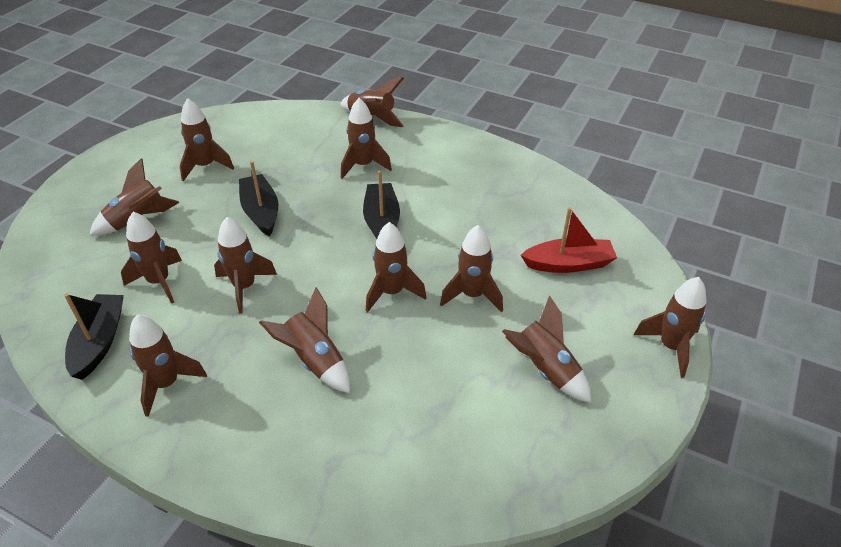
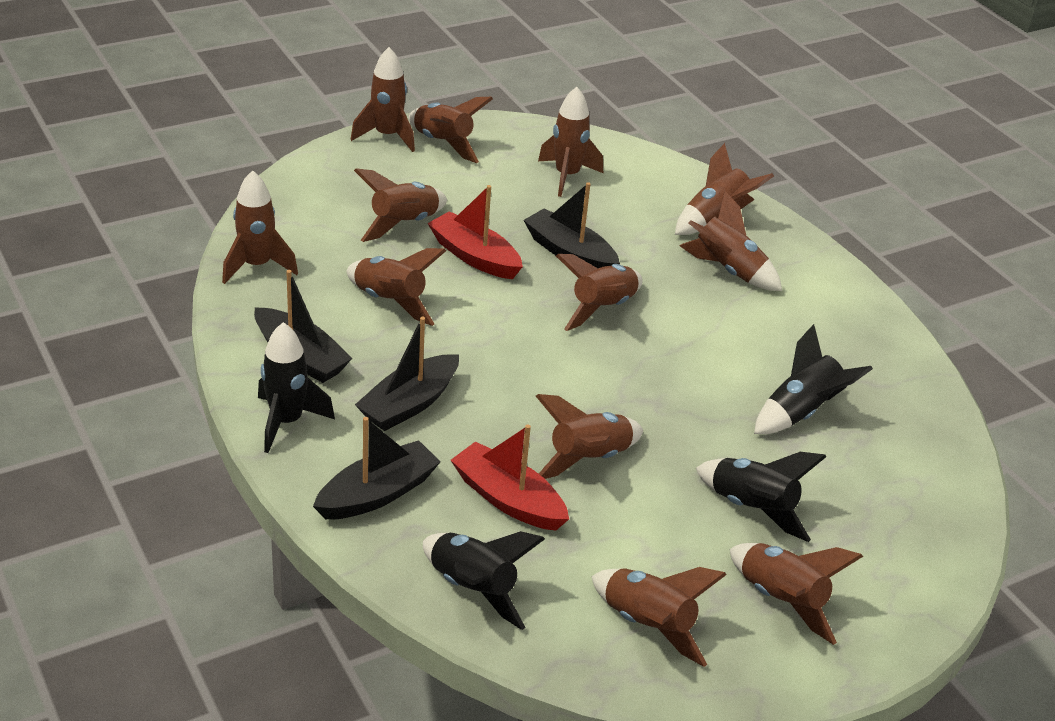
black boat: [64,293,124,380] [239,161,278,236] [363,170,400,239] = 3 -> [254,270,352,383] [313,417,441,519] [355,317,459,431] [523,182,620,268] = 4
black rocket: none = 0 -> [258,322,335,453] [423,531,545,630] [696,452,827,542] [754,324,873,434] = 4
red boat: [521,207,617,273] = 1 -> [428,185,523,279] [451,424,569,531] = 2

